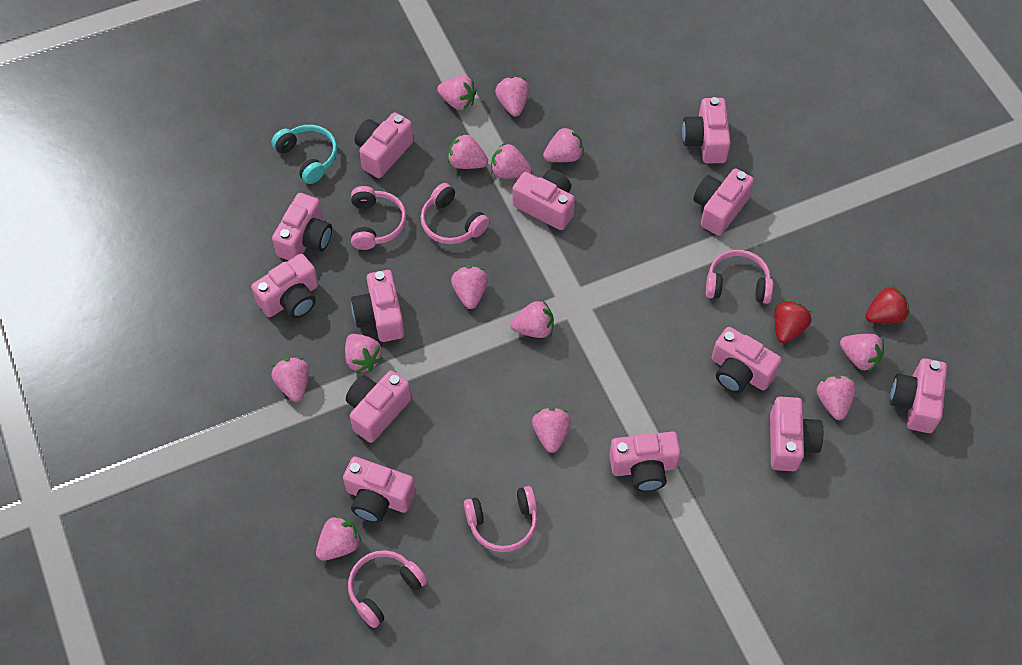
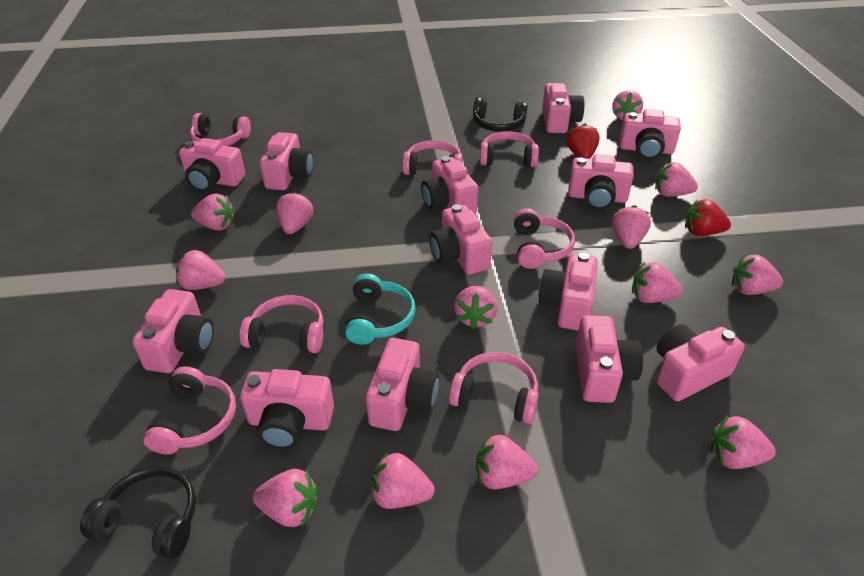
black headphones: none = 0 -> [80,466,196,559] [473,97,527,132] = 2
pink headphones: [348,550,427,628] [351,186,406,250] [420,183,489,244] [464,486,537,552] [706,250,773,304] = 5 -> [143,366,236,454] [190,113,251,146] [240,295,323,353] [402,140,462,175] [449,352,539,424] [480,131,539,167] [513,208,575,269] = 7

